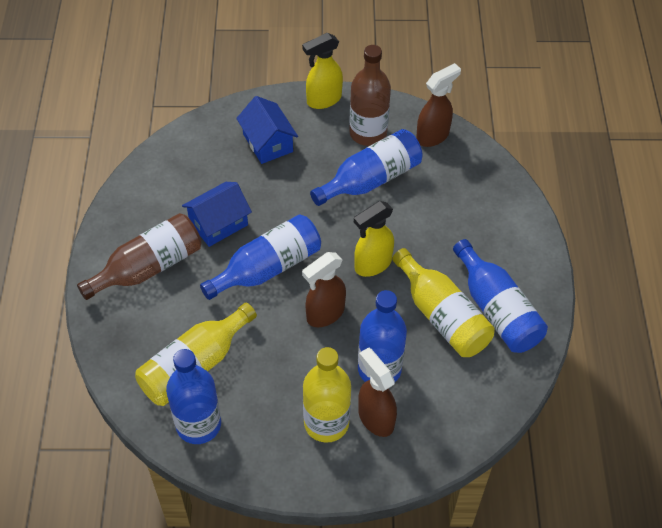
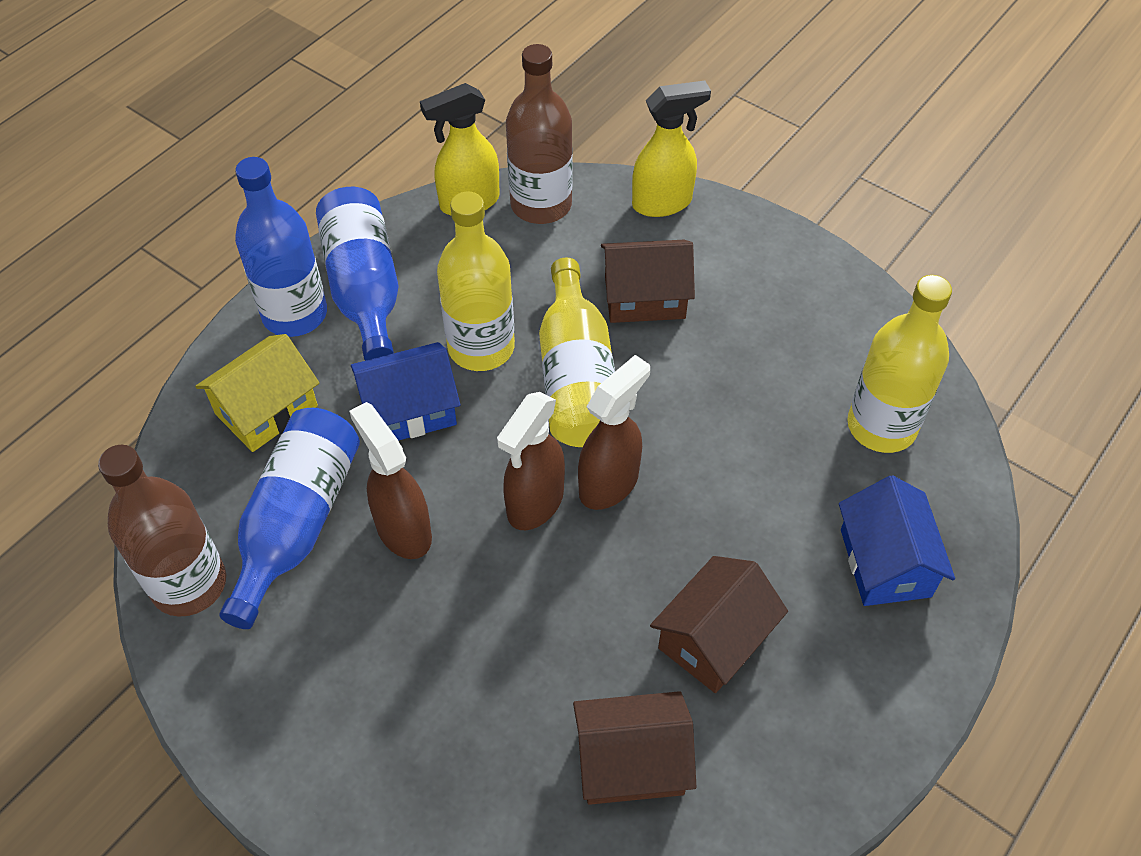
blue bottle: [166,349,221,444] [200,214,321,300] [310,129,423,206] [358,290,407,382] [453,239,548,353] = 5 -> [219,408,360,629] [235,157,327,337] [316,187,399,361] = 3
brown house: none = 0 -> [573,691,697,805] [601,240,695,323] [650,556,788,693] = 3
yellow house: none = 0 -> [195,334,319,452] = 1

